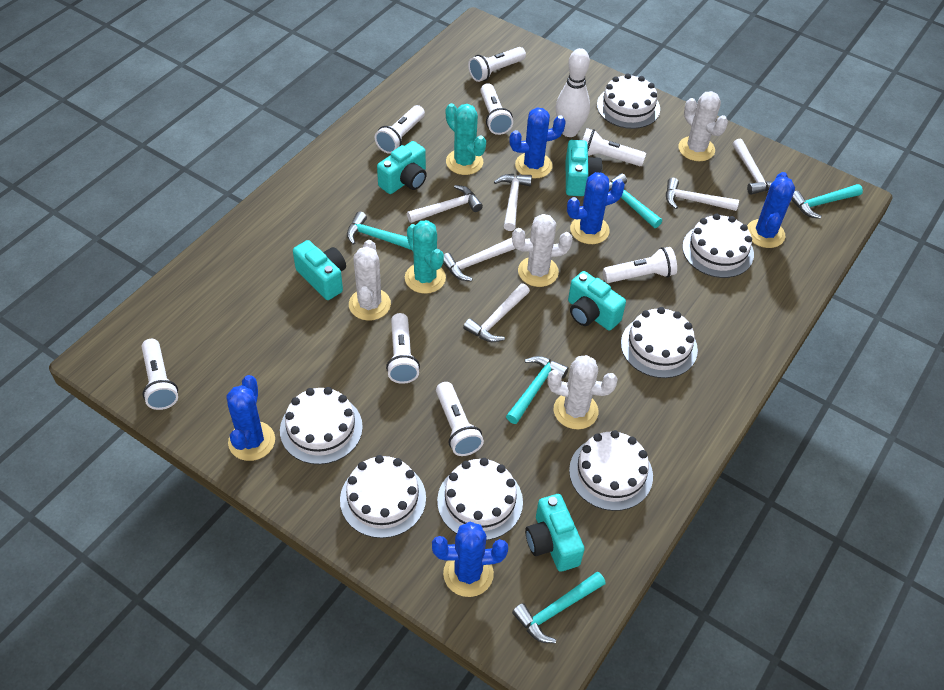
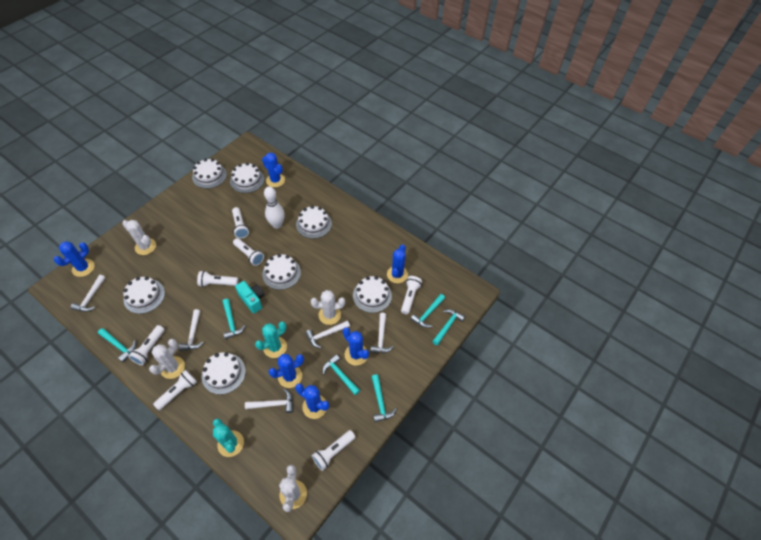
blue cactus: [226,375,275,461] [432,522,508,597] [509,107,566,179] [567,172,625,244] [747,172,795,248] = 5 -> [54,241,95,277] [262,152,285,187] [268,354,304,388] [295,383,329,419] [343,327,369,366] [387,244,408,283] = 6
turquoise camera: [293,240,346,300] [377,141,427,194] [525,494,585,572] [566,140,602,196] [568,271,626,330] = 5 -> [235,281,264,314] = 1
turquoise hammer: [347,211,412,250] [506,356,569,424] [512,571,606,643] [609,173,662,228] [791,184,863,219] = 5 -> [98,328,136,362] [222,299,246,340] [322,354,360,395] [371,374,397,422] [411,294,445,328] [432,309,465,345] = 6
white flashlight: [142,339,178,410] [375,105,425,154] [386,313,420,384] [436,382,484,456] [468,47,526,82] [480,83,513,135] [583,128,646,166] [603,247,677,283] = 8 -> [128,325,165,365] [153,370,197,410] [197,271,238,287] [232,207,249,238] [233,238,264,266] [312,430,355,471] [401,276,422,314] = 7
white hammer: [407,185,483,223] [443,238,515,281] [463,283,530,342] [494,174,532,231] [666,178,739,211] [732,139,773,195] = 6 -> [71,275,106,312] [179,309,203,350] [245,389,293,413] [305,320,350,348] [370,313,394,353] = 5

